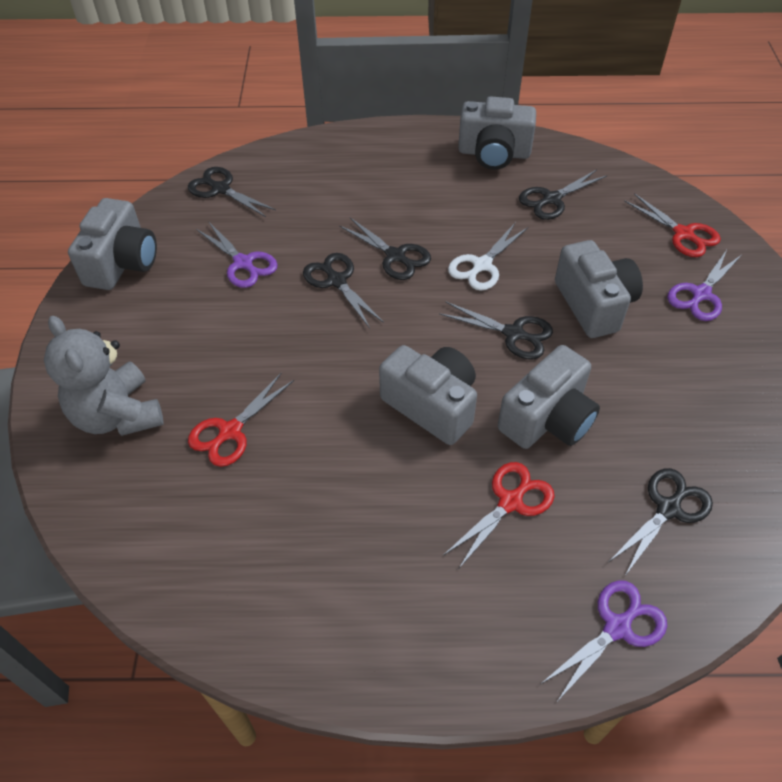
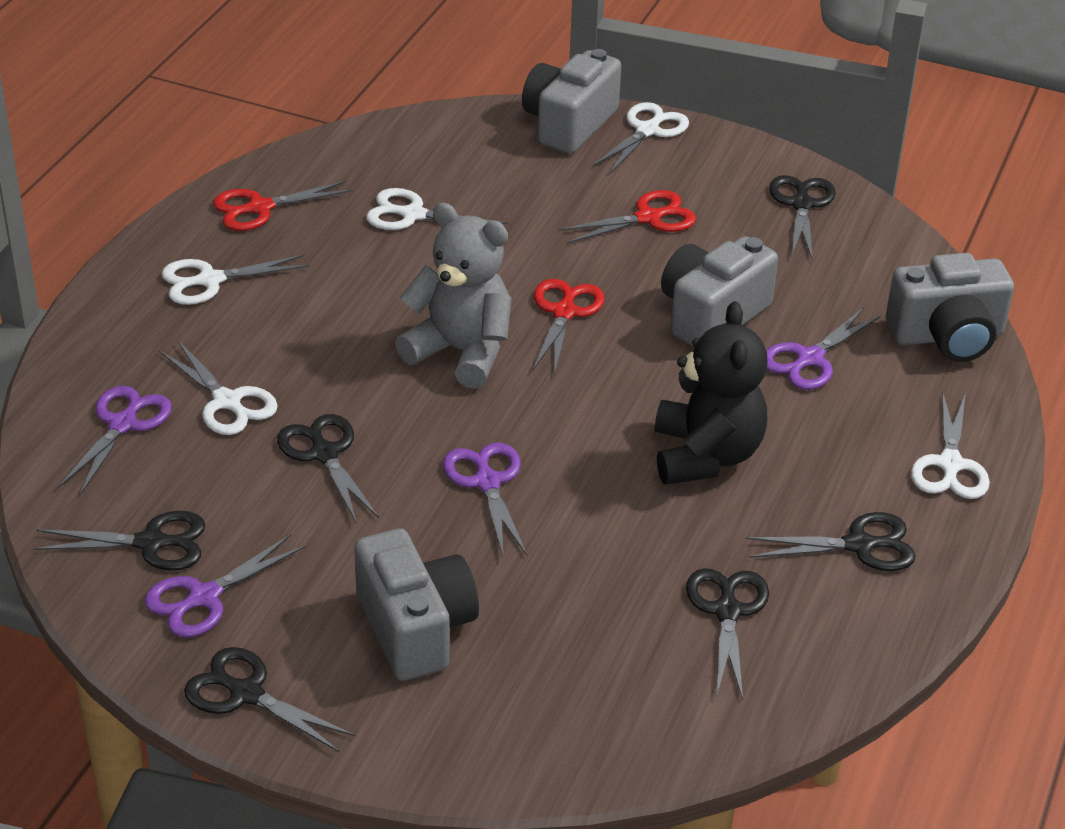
black teddy bear: none = 0 -> [655,301,768,485] = 1
grey camera: [68,198,157,290] [379,345,477,445] [458,96,536,170] [498,345,600,449] [555,240,643,338] = 5 -> [354,528,479,681] [522,49,621,154] [661,236,778,347] [886,253,1014,362] = 4
purple scissors: [196,221,278,288] [541,580,667,700] [667,250,742,321] = 3 -> [58,386,172,495] [144,534,306,637] [443,442,527,555] [766,307,881,390] = 4
white scissors: [448,222,528,290] = 1 -> [159,341,278,435] [162,254,310,305] [366,188,508,230] [592,102,689,174] [911,393,990,499] = 5

